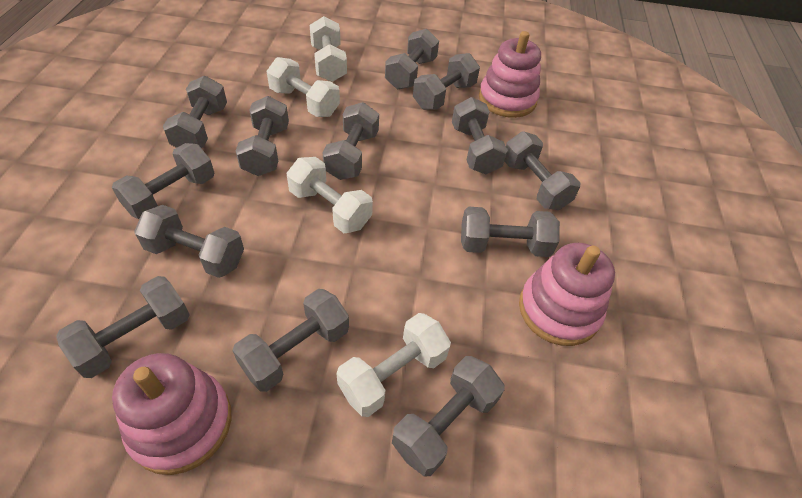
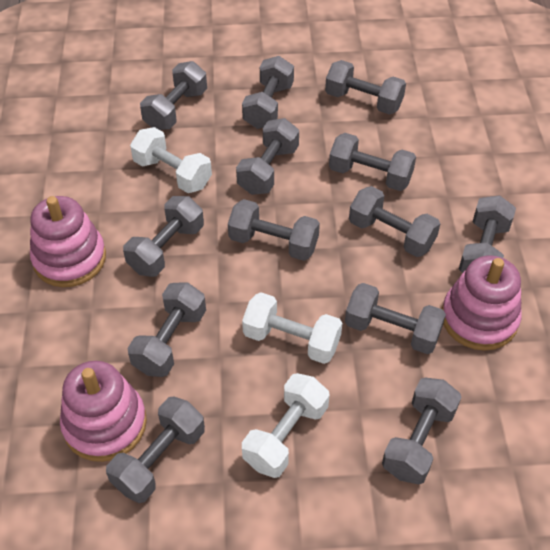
white dumbbell: [267,57,340,117] [286,157,373,233] [310,16,347,82] [336,313,451,417] = 4 -> [130,127,212,193] [242,292,343,364] [242,373,330,478] = 3

